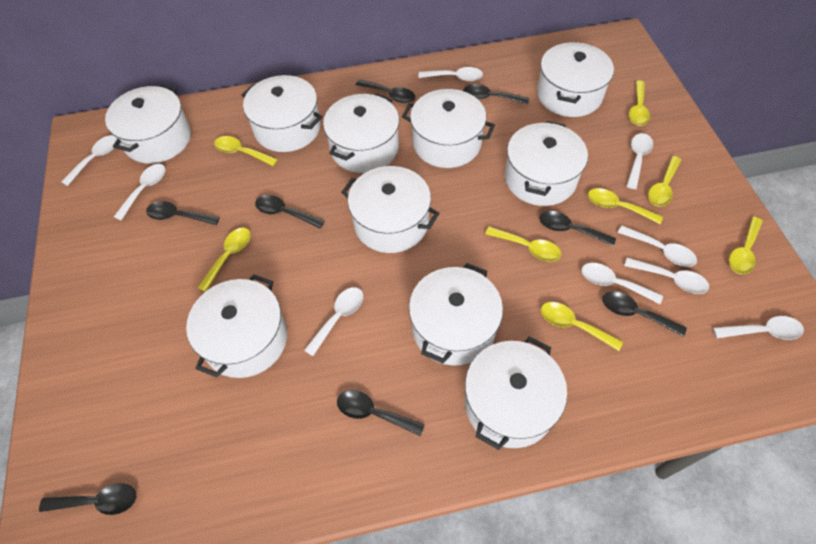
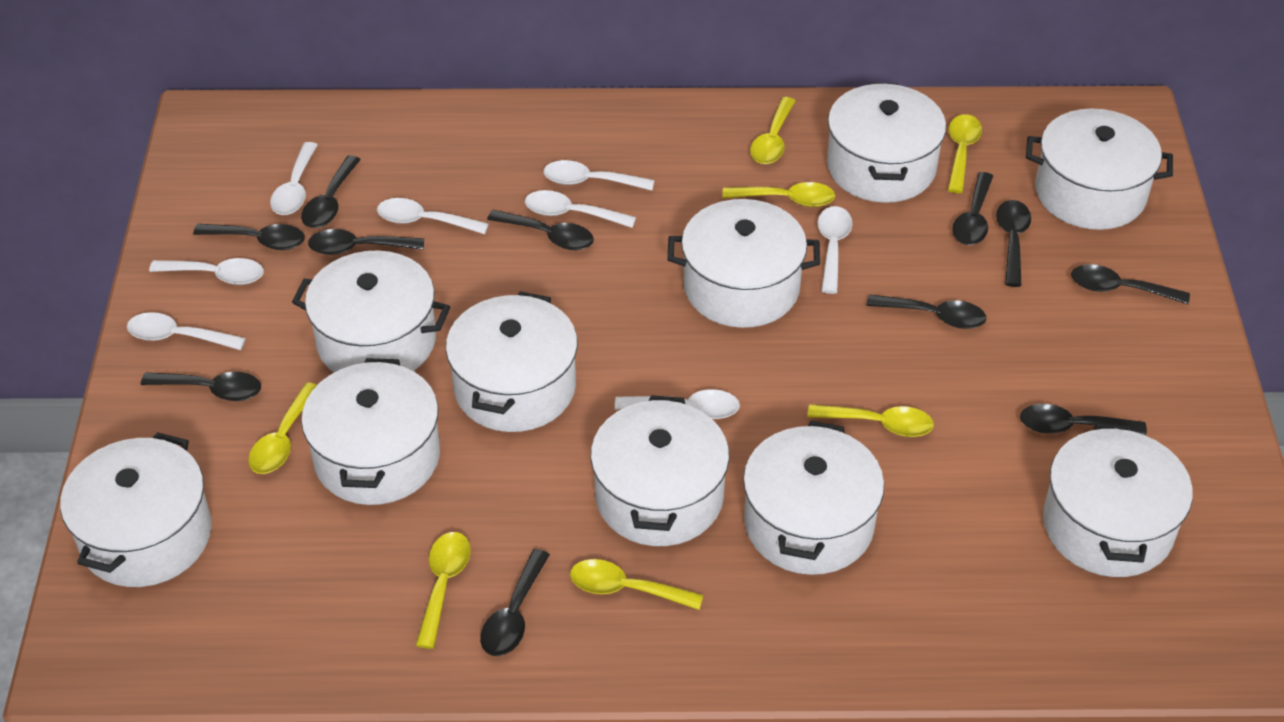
black spoon: [39,483,136,515] [146,201,220,225] [255,195,325,229] [337,390,425,436] [356,79,415,103] [463,84,529,105] [539,211,616,246] [602,291,687,337] = 8 -> [141,372,261,401] [193,224,305,250] [301,155,361,228] [308,229,424,255] [480,549,550,656] [487,210,594,250] [866,294,986,329] [952,172,993,245] [996,200,1031,287] [1020,404,1147,435] [1071,264,1190,304] = 11
white spoon: [61,135,117,186] [114,164,165,220] [304,287,363,356] [419,67,483,81] [582,263,663,304] [618,226,697,267] [624,258,709,294] [626,133,653,189] [713,316,804,340] = 9 -> [127,312,246,350] [149,258,264,285] [270,142,318,215] [377,198,489,234] [525,190,636,228] [543,160,654,191] [615,389,740,419] [817,206,853,294] = 8
yellow spoon: [198,228,251,292] [214,136,278,166] [485,226,561,262] [541,302,623,351] [588,188,663,224] [629,80,650,126] [648,156,681,207] [729,217,763,274] = 8 -> [248,382,317,474] [415,532,471,649] [570,559,703,610] [722,182,835,207] [750,97,795,164] [807,405,934,437] [948,114,982,193] = 7

